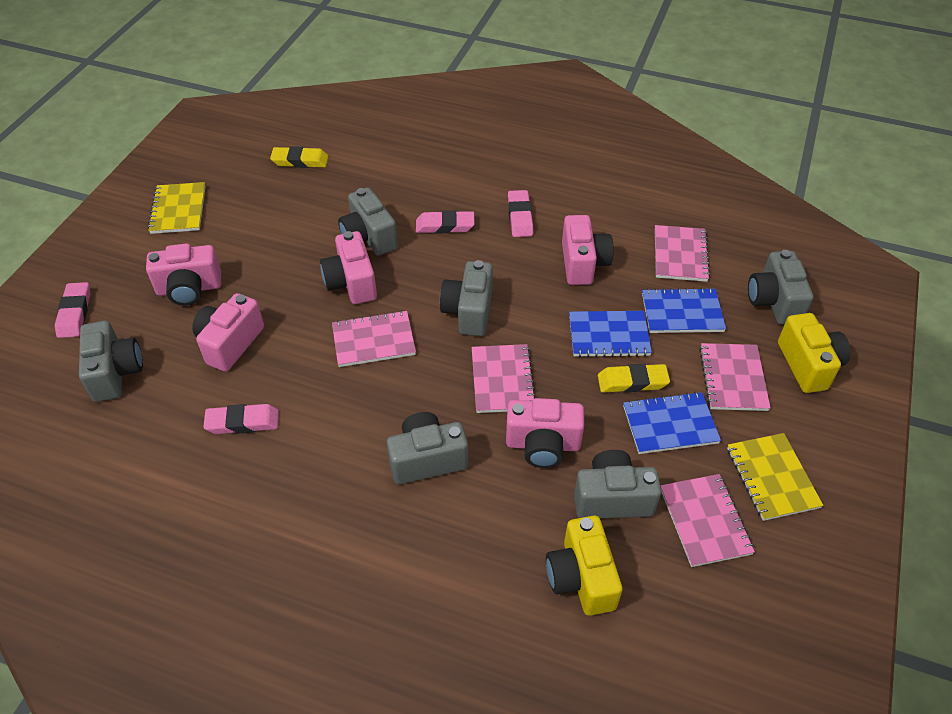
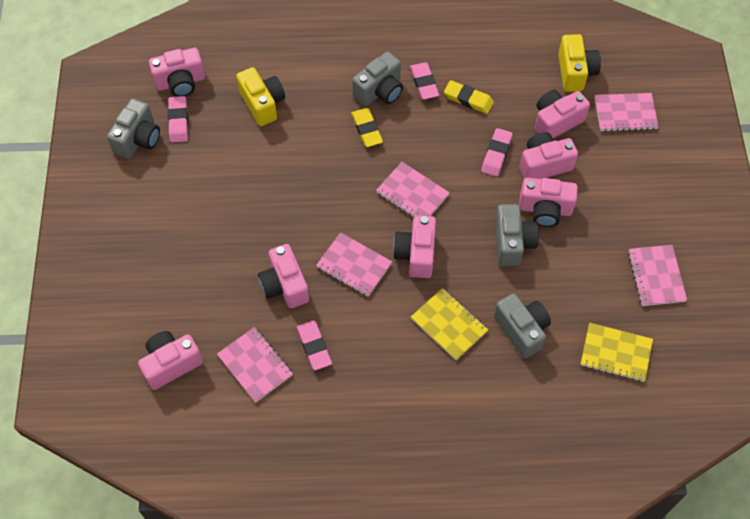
blue notebook: [569,311,652,357] [623,392,721,454] [642,287,726,333] = 3 -> none = 0
grey camera: [79,321,143,402] [338,187,398,256] [387,412,468,484] [440,260,493,336] [574,450,661,518] [748,250,814,325] = 6 -> [107,98,160,159] [352,52,403,106] [494,293,551,359] [495,204,539,266] = 4
pink camera: [146,243,221,306] [192,293,264,372] [320,231,377,304] [506,398,584,468] [562,215,613,285] = 5 -> [138,331,203,390] [149,48,205,97] [258,244,309,308] [393,215,436,278] [519,132,578,179] [519,178,578,227] [535,90,590,138] = 7

